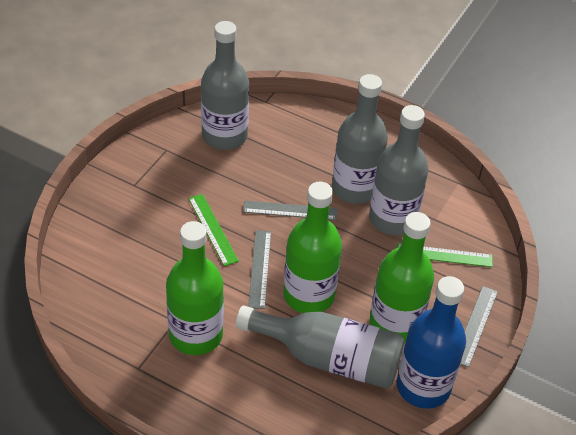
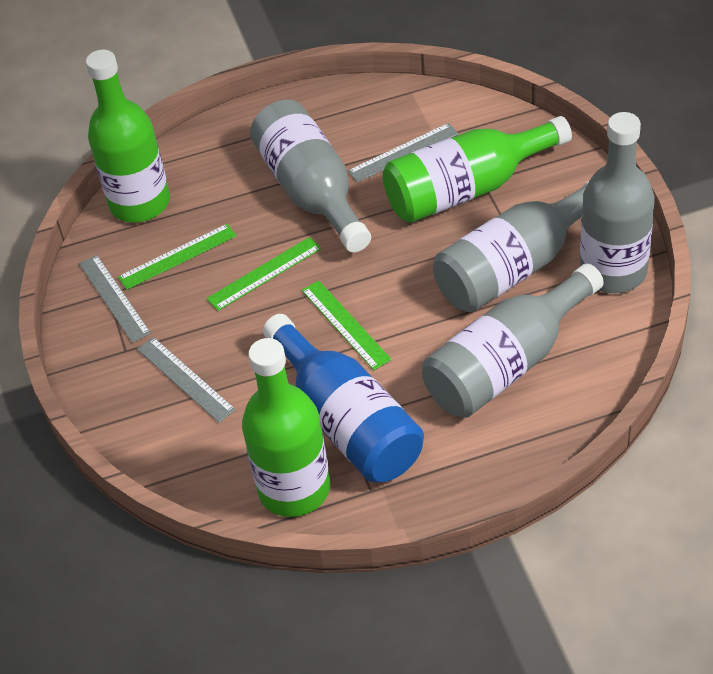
green ruler: [188,194,239,266] [397,243,493,267] = 2 -> [118,224,237,290] [207,237,321,311] [302,280,392,370] = 3

